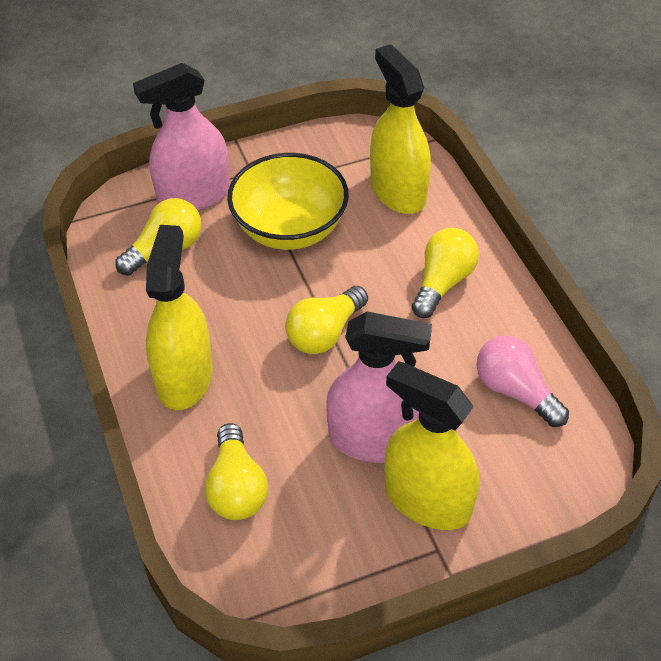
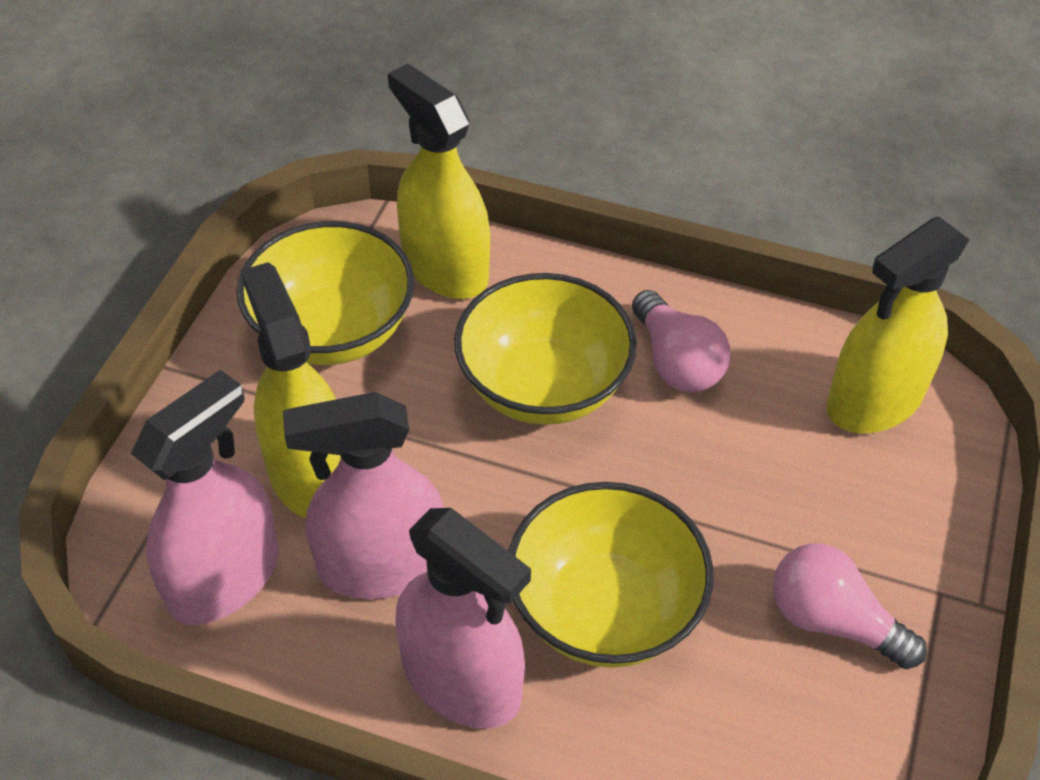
pink light bulb: [476,335,569,427] = 1 -> [632,290,731,392] [773,543,927,669] = 2
pink spray bottle: [133,63,230,211] [326,312,432,463] = 2 -> [131,370,278,625] [283,392,444,599] [395,508,531,729] = 3
yellow bowl: [227,153,349,250] = 1 -> [237,221,414,365] [454,273,637,425] [508,482,714,668] = 3
yellow light bulb: [115,198,201,276] [205,423,268,520] [285,286,368,354] [412,228,479,318] = 4 -> none = 0

